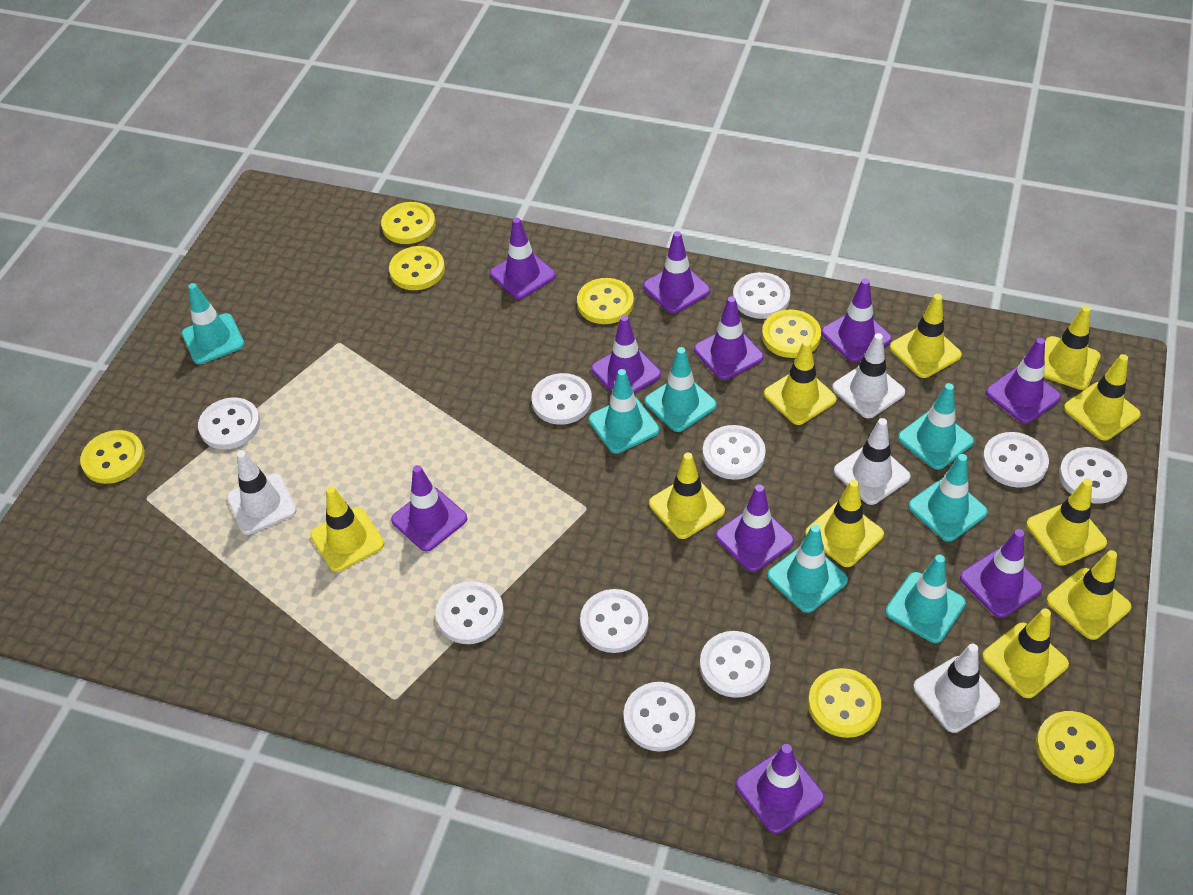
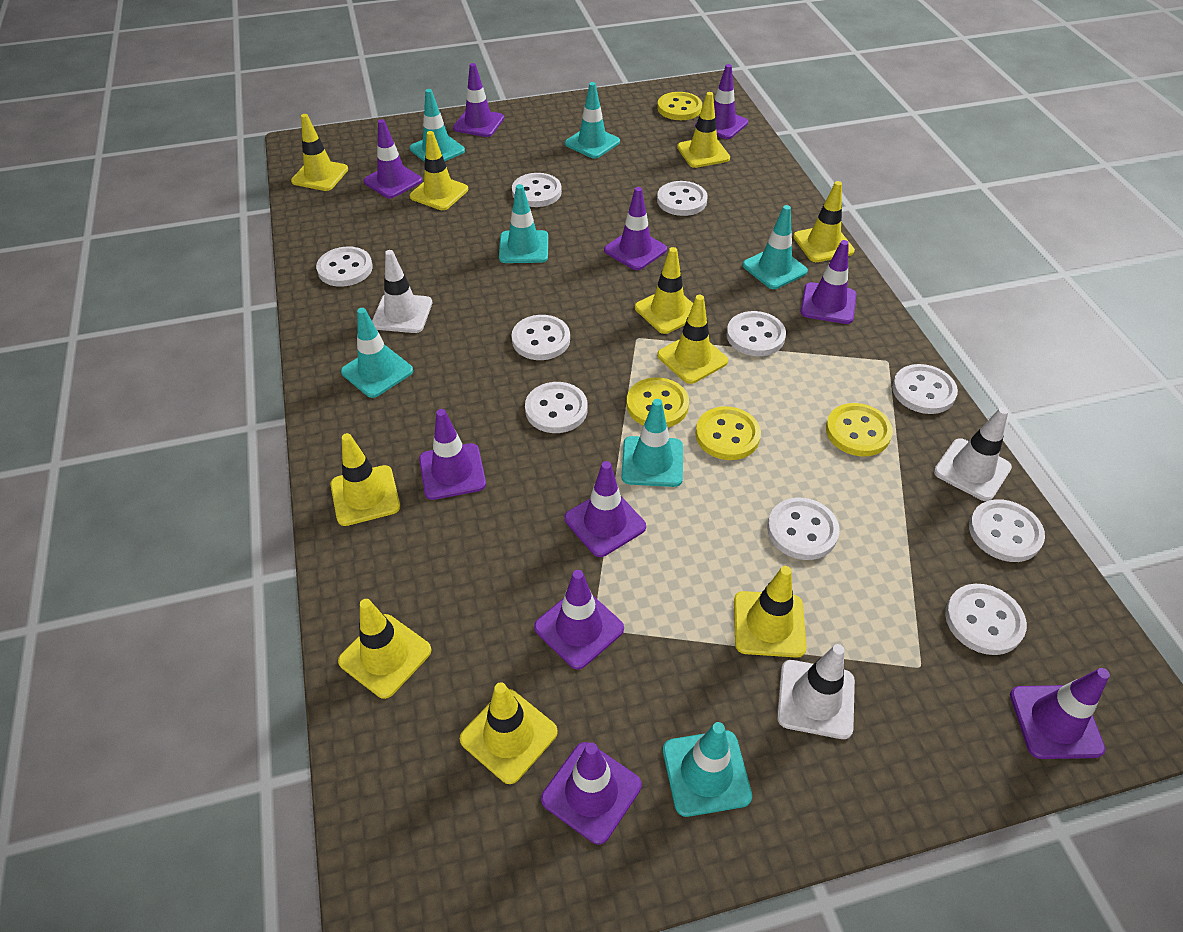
white traffic cone: [227,450,297,535] [832,333,905,418] [834,418,911,505] [913,644,1000,733] = 4 -> [372,250,432,333] [777,644,855,739] [934,407,1012,501] = 3
yellow button: [80,430,145,484] [381,202,436,244] [389,246,445,290] [577,278,634,324] [762,309,821,358] [808,668,881,738] [1036,711,1114,783] = 7 -> [627,377,689,428] [657,92,702,120] [696,406,761,460] [826,403,893,457] = 4

